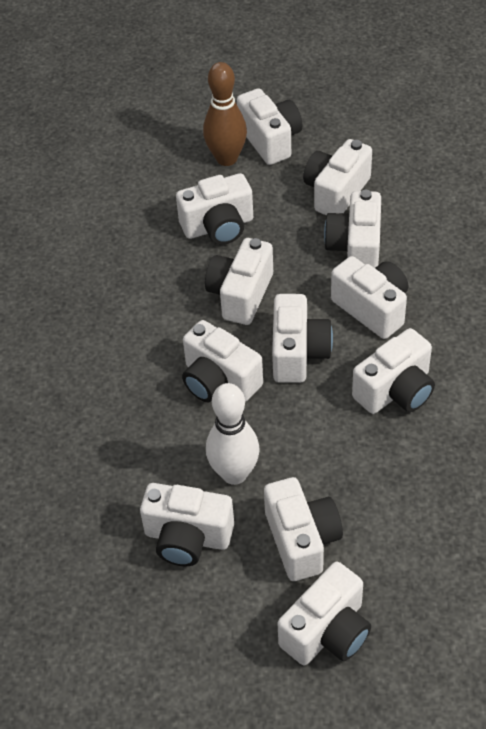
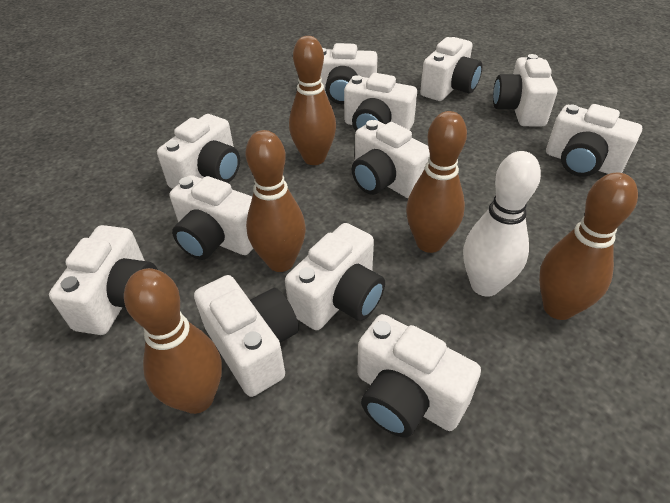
brown bowling pin: [203,62,247,166] = 1 -> [124,268,222,414] [246,130,306,272] [289,36,336,165] [406,111,467,253] [539,173,638,320] = 5

